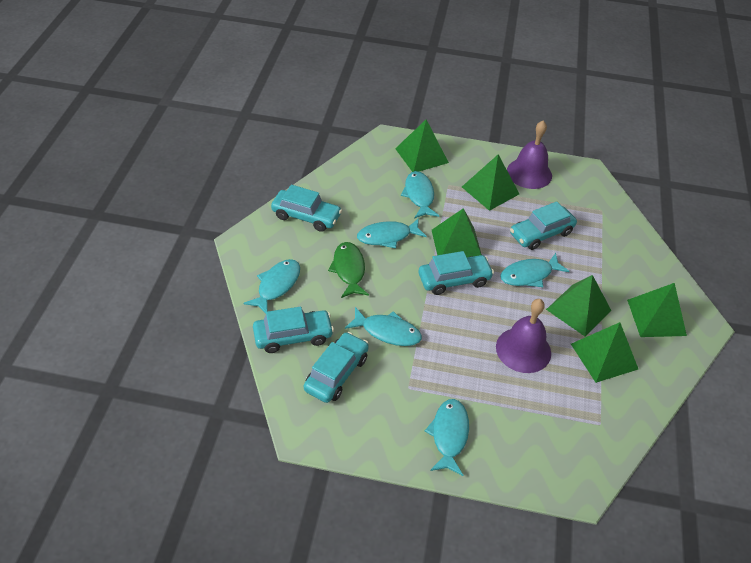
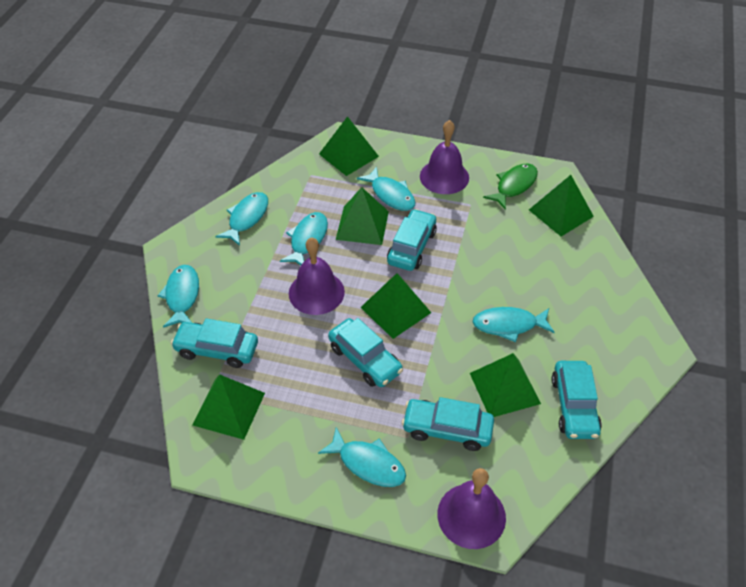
purple bell: [496,299,551,373] [507,121,552,189] = 2 -> [289,237,345,315] [420,120,469,194] [437,468,506,549] = 3

